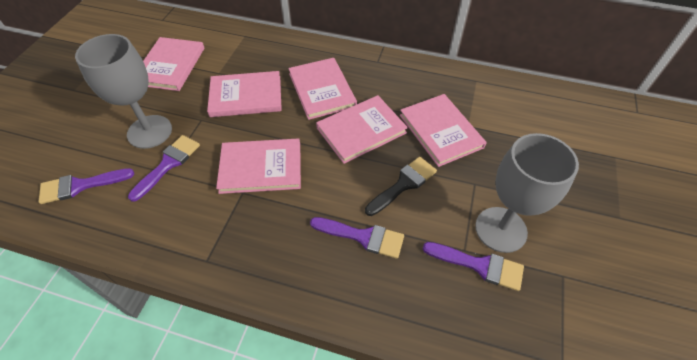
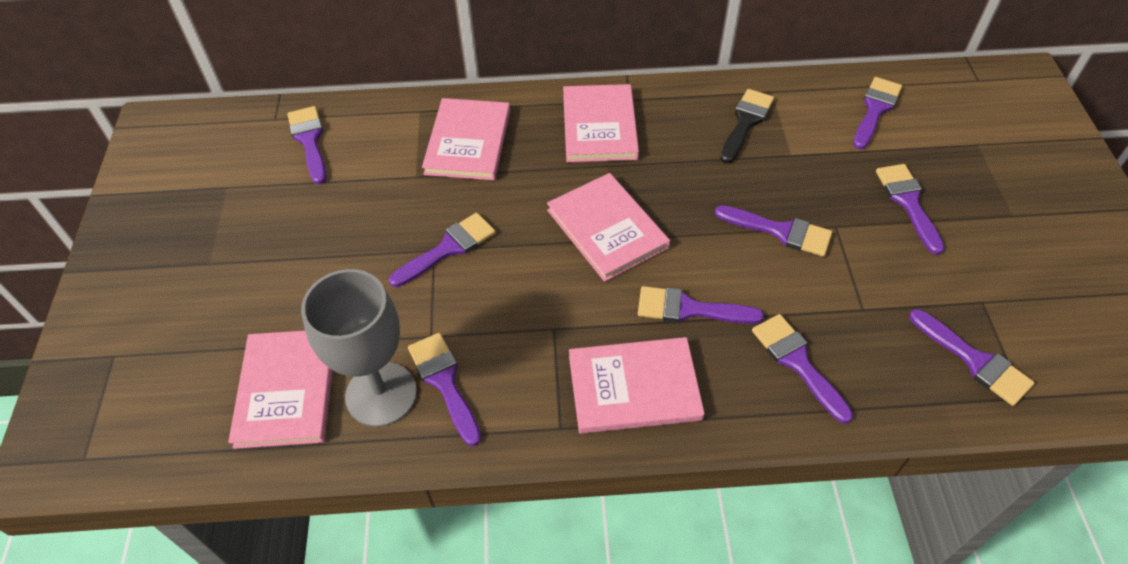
grey goblet: [75,34,172,149] [475,133,579,253] = 2 -> [301,269,417,427] = 1
pink book: [143,37,204,91] [207,71,282,117] [216,139,301,194] [288,58,357,120] [316,95,408,164] [400,94,487,167] = 6 -> [228,331,333,449] [422,98,510,180] [547,173,670,282] [563,84,639,162] [569,337,705,434] = 5
purple brush: [38,168,134,204] [128,135,200,202] [310,217,404,259] [423,242,524,291] = 4 -> [287,106,327,184] [389,213,496,287] [408,333,481,446] [638,286,764,324] [715,205,832,257] [752,314,853,424] [853,77,902,149] [876,164,945,255] [909,309,1035,406] = 9

